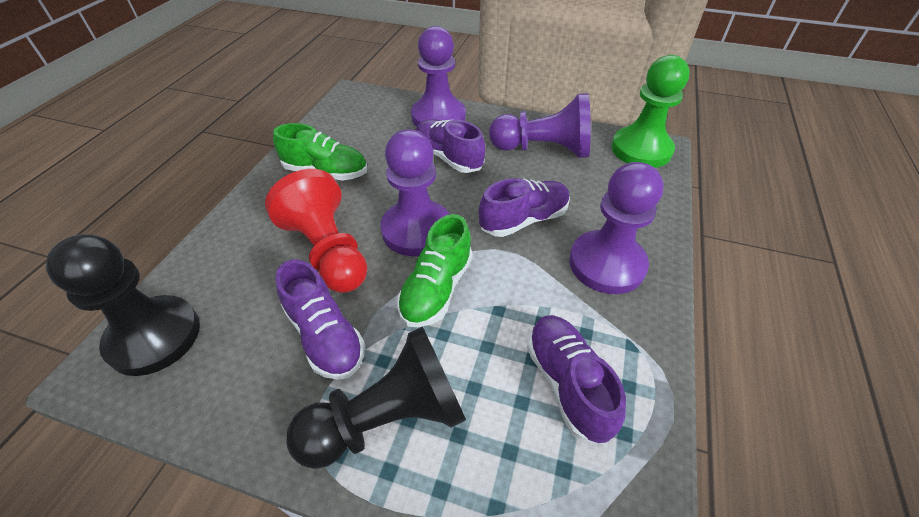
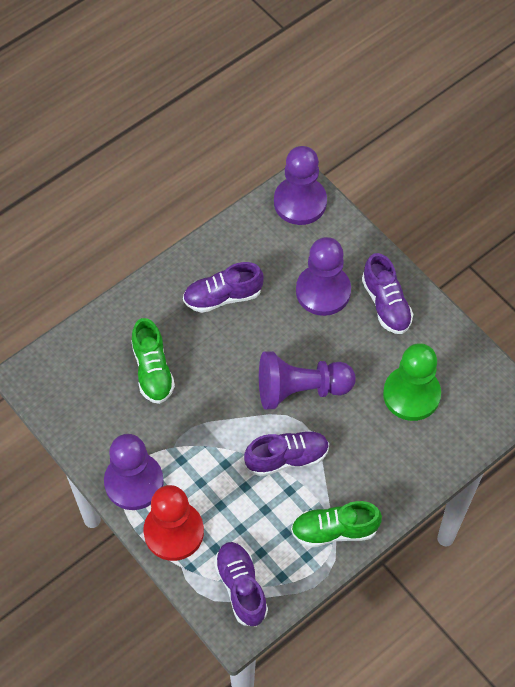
black pawn: [46,234,200,376] [286,326,466,469] = 2 -> none = 0

